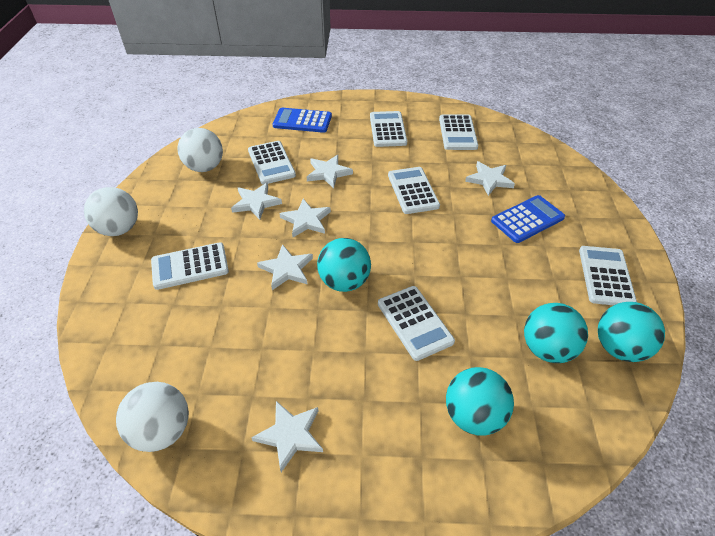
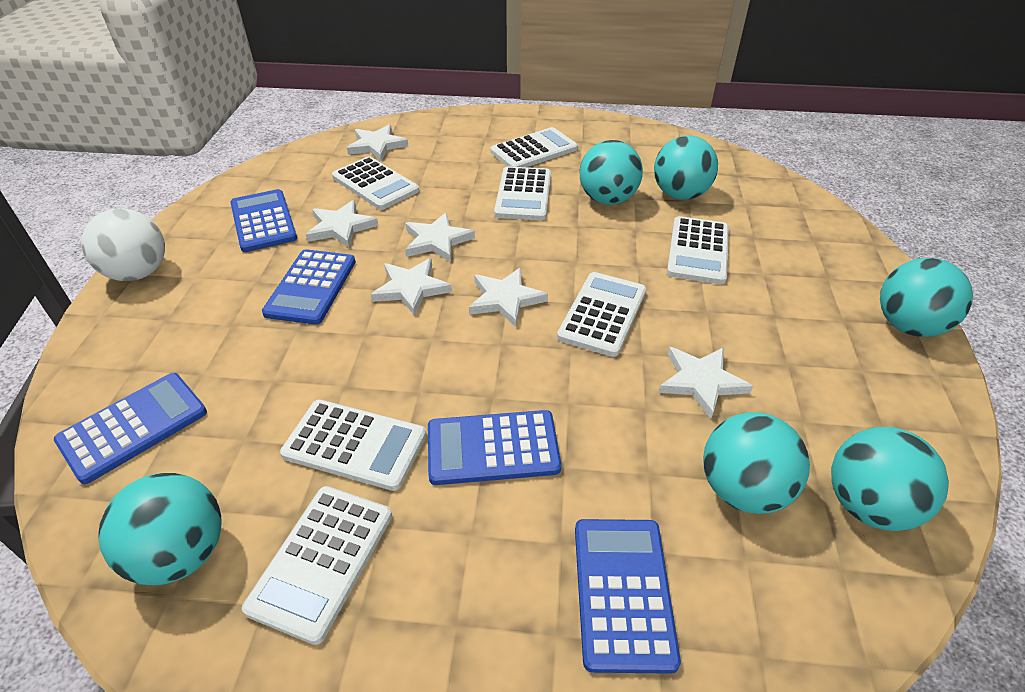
blue calculator: [273,108,332,133] [491,195,565,243] = 2 -> [54,373,207,484] [230,189,297,252] [262,249,355,325] [428,410,561,485] [575,519,681,674] = 5
turquoise ball: [317,238,371,292] [446,367,514,435] [524,303,588,363] [598,302,665,362] = 4 -> [98,473,222,585] [580,140,643,205] [654,136,718,200] [703,412,810,514] [831,427,949,531] [880,258,973,337] = 6
white ball: [84,187,138,236] [116,382,189,452] [178,128,223,172] = 3 -> [82,208,165,281] = 1

